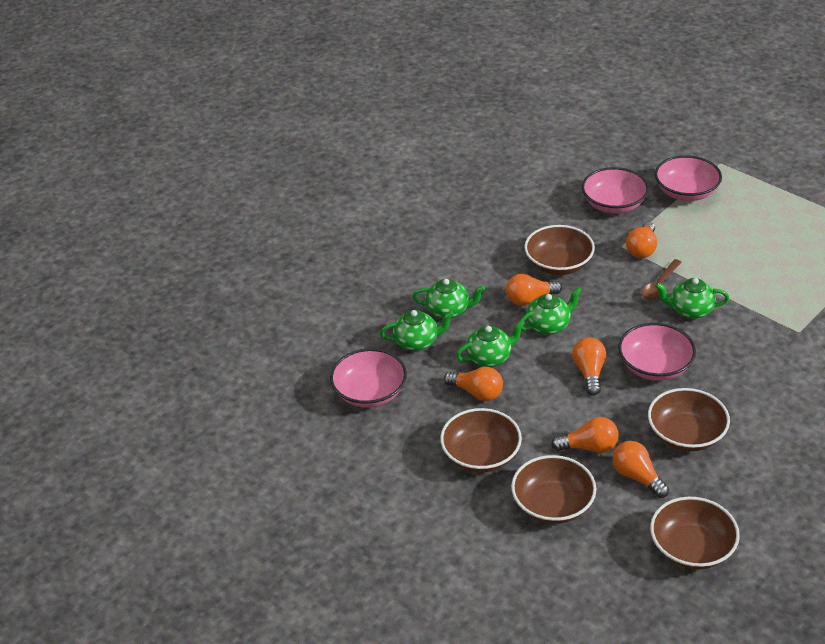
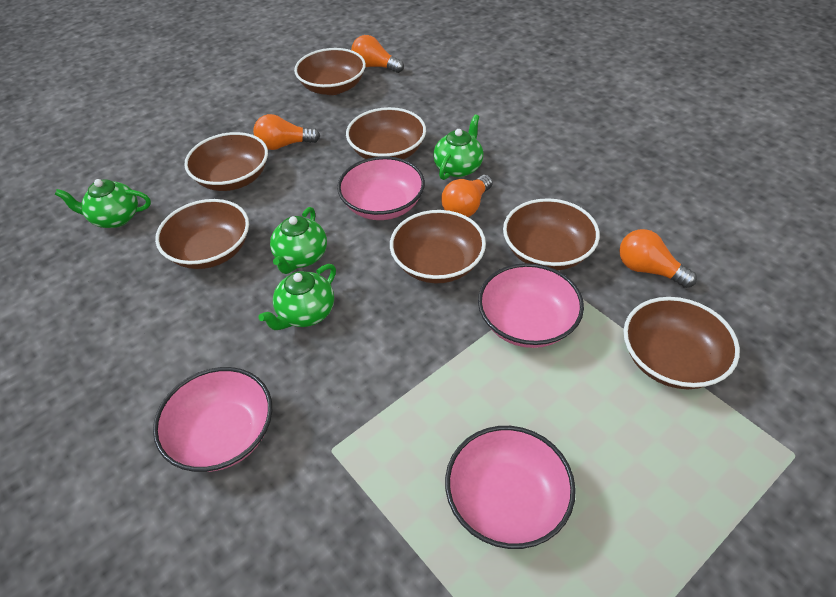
brown bowl: [440,408,522,473] [511,455,596,524] [524,225,595,275] [648,388,730,451] [650,497,740,569] = 5 -> [155,199,249,269] [184,132,268,191] [294,48,366,95] [346,107,426,159] [390,210,486,283] [503,198,600,271] [624,297,740,389] = 7
brown spoon: [641,259,682,300] = 1 -> none = 0
green teapot: [380,310,454,351] [412,279,485,318] [456,320,525,367] [521,287,582,335] [655,278,729,319] = 5 -> [55,179,151,228] [259,264,336,330] [270,207,327,274] [433,114,484,180] = 4
orange light bulb: [444,367,503,401] [506,274,562,306] [551,417,619,453] [572,337,606,396] [612,441,669,498] [626,222,657,258] = 6 -> [253,114,320,150] [351,35,404,73] [441,175,492,217] [619,229,697,288] = 4

